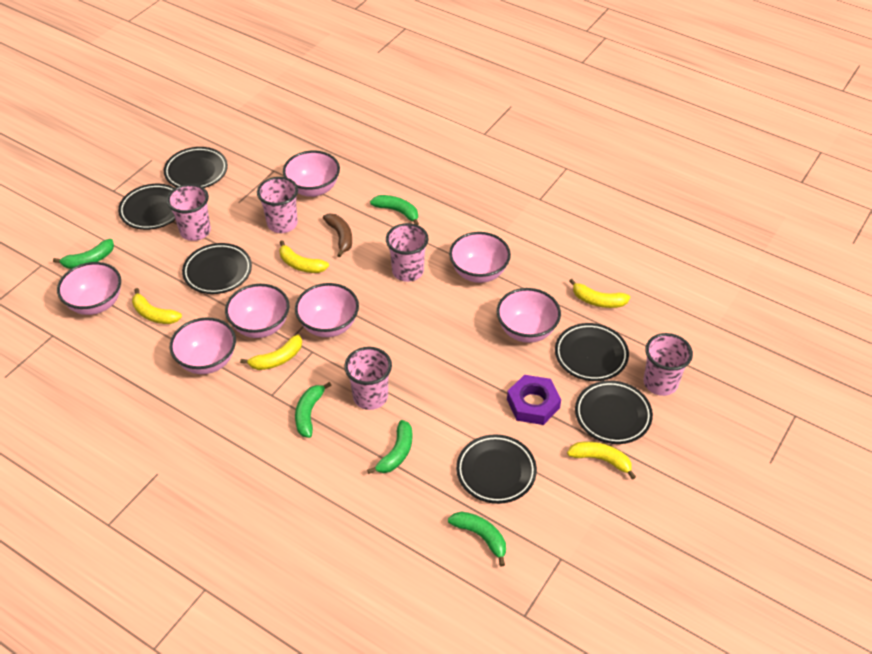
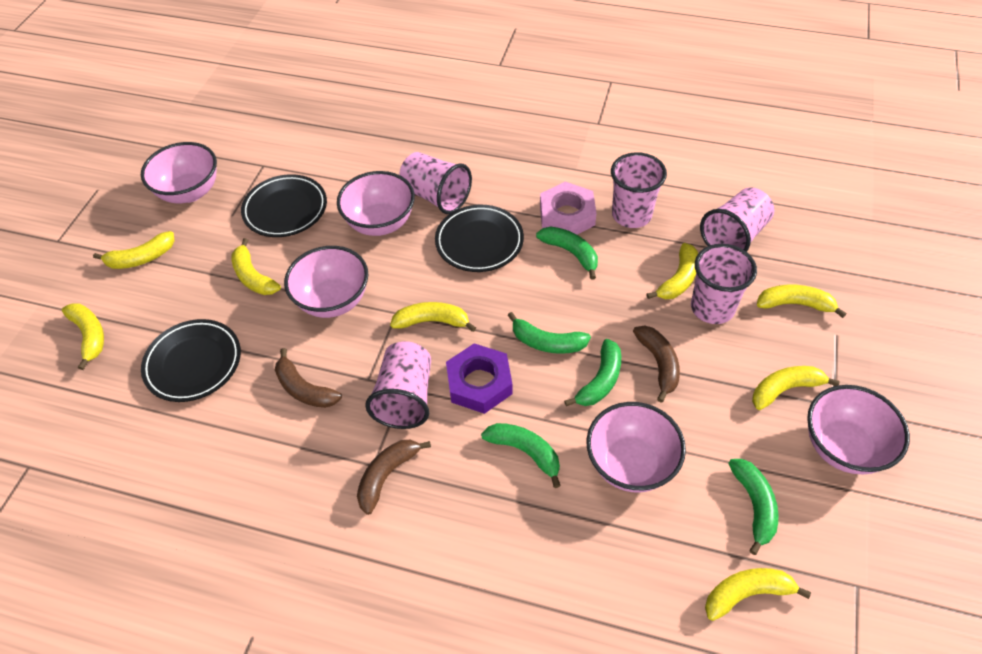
black plate: [118,184,175,230] [164,147,228,188] [182,243,252,294] [456,434,537,504] [555,323,629,381] [575,380,653,444] = 6 -> [141,319,241,402] [241,174,327,237] [435,205,524,272] = 3
brown banana: [323,214,352,257] = 1 -> [275,348,342,408] [357,440,431,515] [633,325,680,403] = 3
pink bowl: [57,262,121,315] [170,317,236,374] [225,284,289,338] [283,150,340,197] [295,283,359,337] [449,232,511,283] [497,288,561,343] = 7 -> [141,142,217,203] [284,246,368,318] [337,171,415,236] [586,402,686,493] [807,385,910,474] = 5
pink nut: none = 0 -> [540,182,597,234] = 1
yellow banana: [132,288,182,324] [240,335,302,370] [279,240,329,273] [567,441,636,480] [569,279,630,308] = 5 -> [62,304,104,370] [93,231,174,269] [231,238,281,295] [390,302,476,332] [646,243,698,299] [705,568,811,621] [752,366,840,410] [757,285,846,318] = 8

